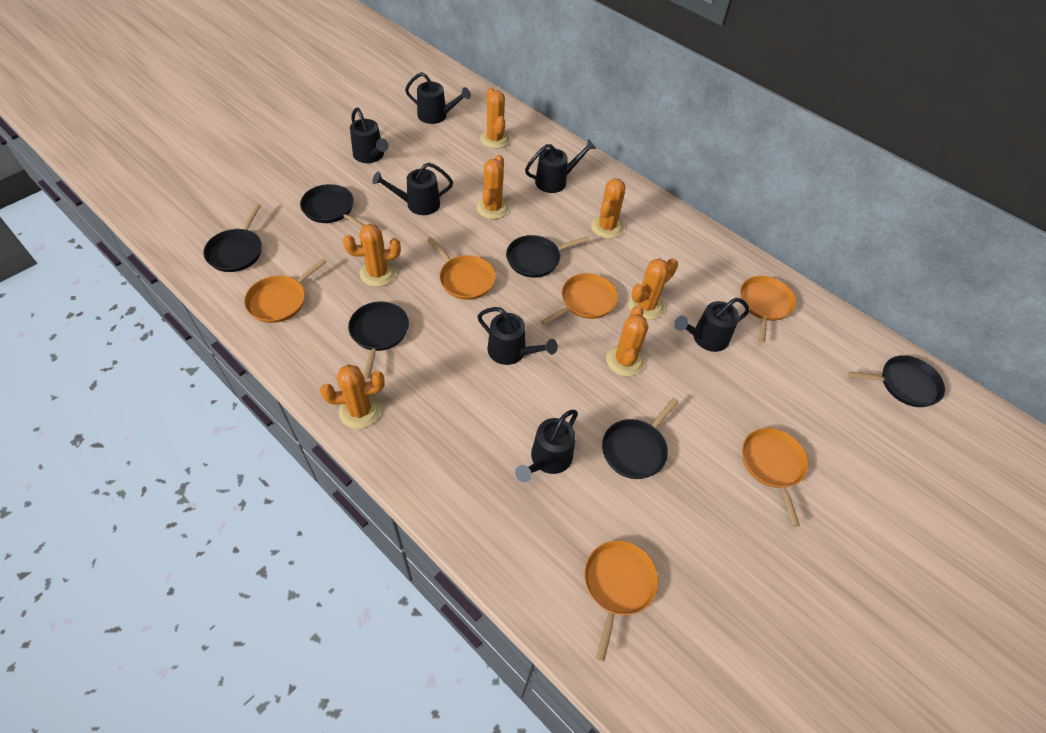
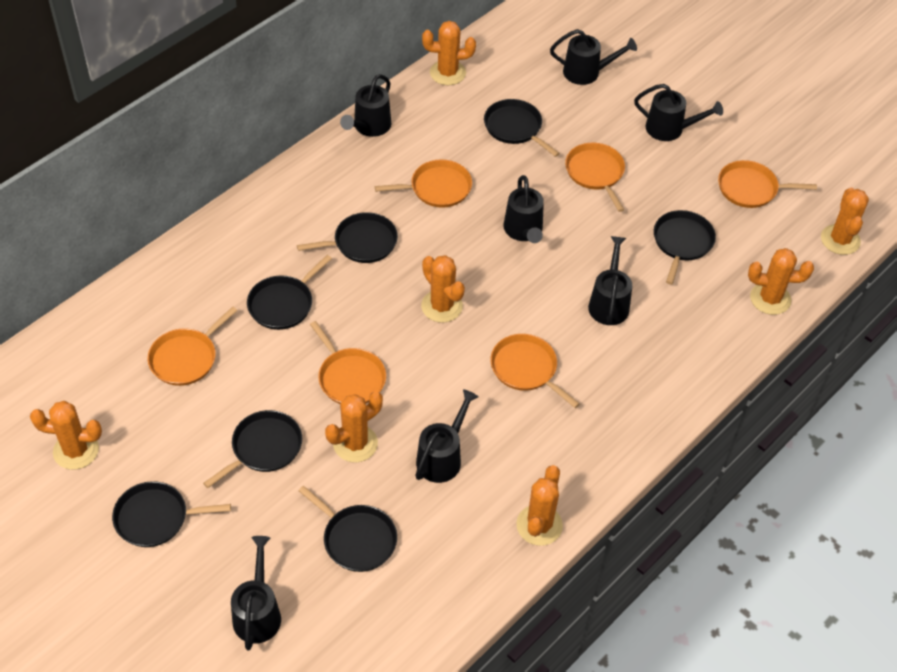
black pan: [203,204,262,272] [300,184,364,229] [348,301,409,379] [506,235,589,278] [602,397,679,479] [848,355,945,407] = 6 -> [112,481,231,547] [203,410,302,488] [247,255,332,330] [297,212,398,263] [299,486,397,572] [484,99,560,157] [654,210,716,284] = 7

